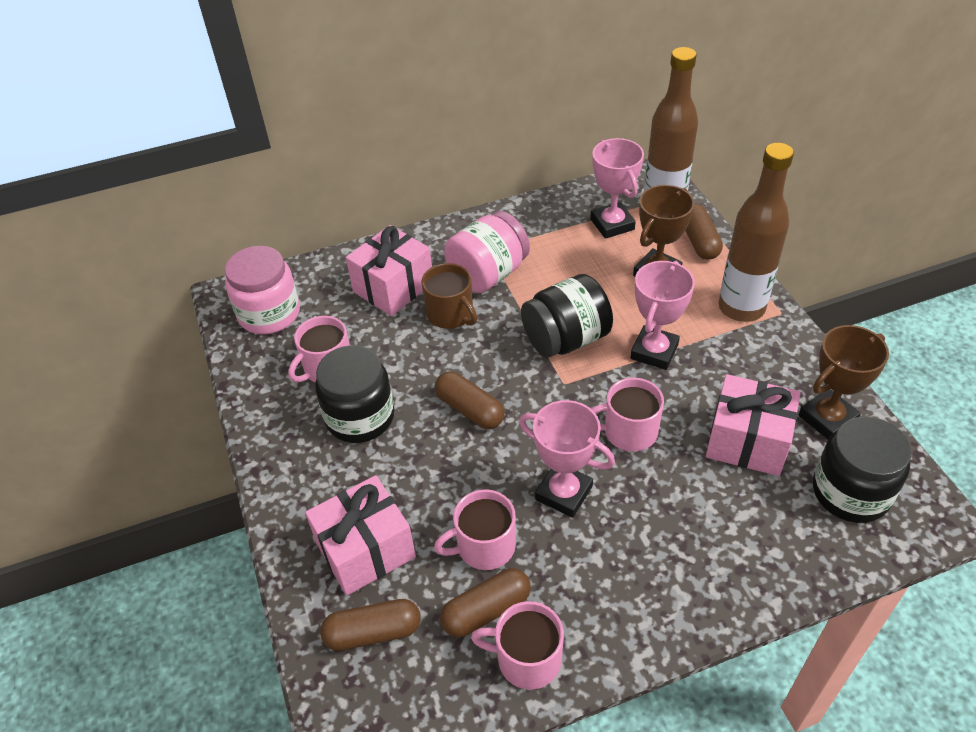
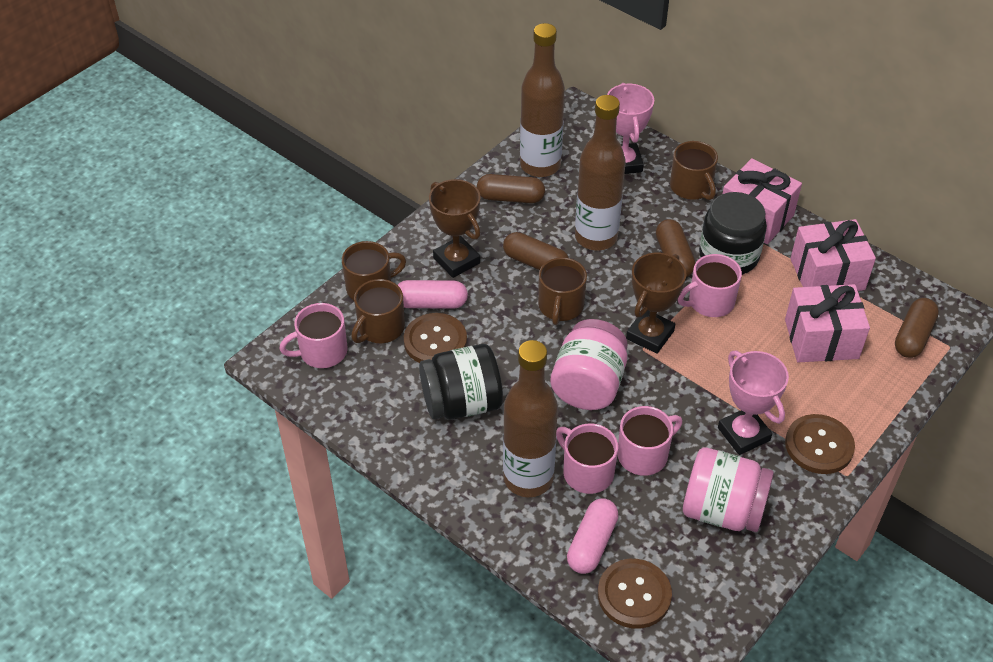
black jar: [315,345,395,443] [521,274,613,357] [813,417,911,523] = 3 -> [419,344,503,419] [699,192,767,275] = 2
brown bottle: [644,47,698,191] [719,143,794,322] = 2 -> [503,340,558,497] [520,23,565,177] [575,95,626,251] = 3
brown button: none = 0 -> [404,313,467,363] [598,559,672,629] [785,414,855,474] = 3
brown mug: [421,263,477,329] = 1 -> [342,241,406,300] [351,279,405,343] [538,257,587,325] [670,141,718,200] = 4
pink capsule: none = 0 -> [398,280,468,309] [567,498,619,574] = 2
pink trophy: [519,400,615,518] [590,138,644,239] [630,261,695,370] = 3 -> [607,83,654,174] [718,350,789,455] = 2

